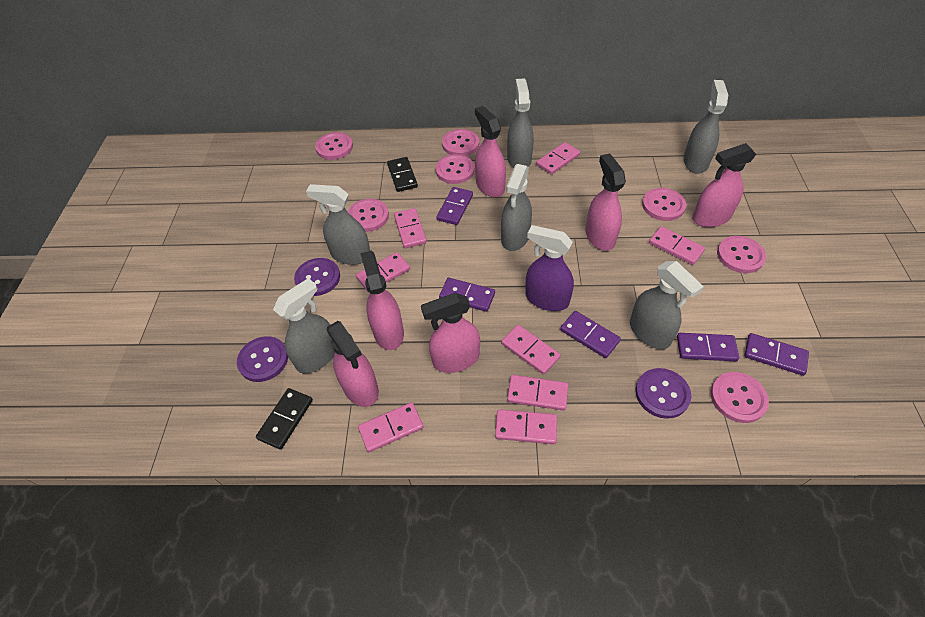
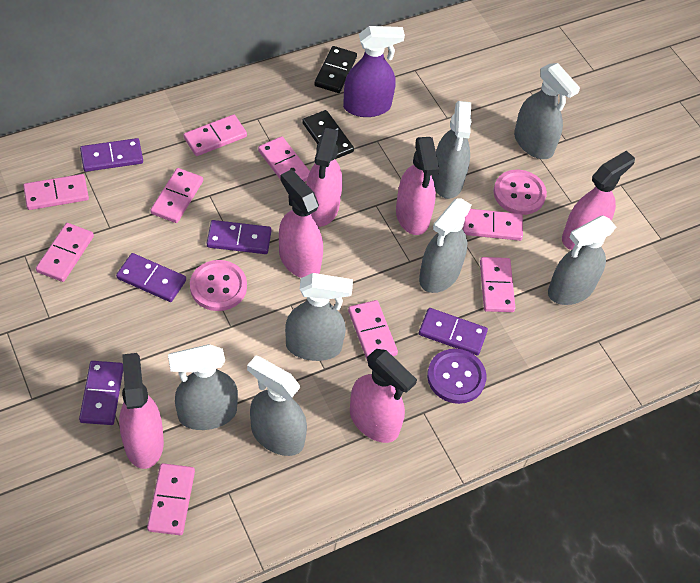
grey spray bottle: [273,278,335,374] [306,184,370,265] [501,164,532,251] [507,78,534,168] [630,261,704,349] [683,80,728,174] = 6 -> [168,344,238,430] [247,356,307,456] [285,273,353,361] [419,198,472,293] [432,101,472,199] [514,63,580,159] [548,216,616,305] = 7
pink button: [315,132,353,160] [348,199,389,232] [436,154,475,184] [442,129,479,156] [642,188,686,221] [711,372,769,423] [717,236,766,273] = 7 -> [190,260,247,311] [494,170,547,215] = 2
pink domino: [356,252,410,292] [358,402,423,452] [394,208,427,248] [495,409,557,444] [501,325,561,375] [507,375,568,411] [536,142,580,175] [649,226,705,265] = 8 -> [23,174,89,210] [36,223,94,282] [147,463,195,535] [150,168,203,223] [183,114,247,156] [258,136,310,182] [348,300,398,359] [463,209,523,241] [480,257,515,312] = 9
purple button: [237,336,288,382] [294,258,340,296] [636,368,691,419] = 3 -> [427,349,486,404] = 1

